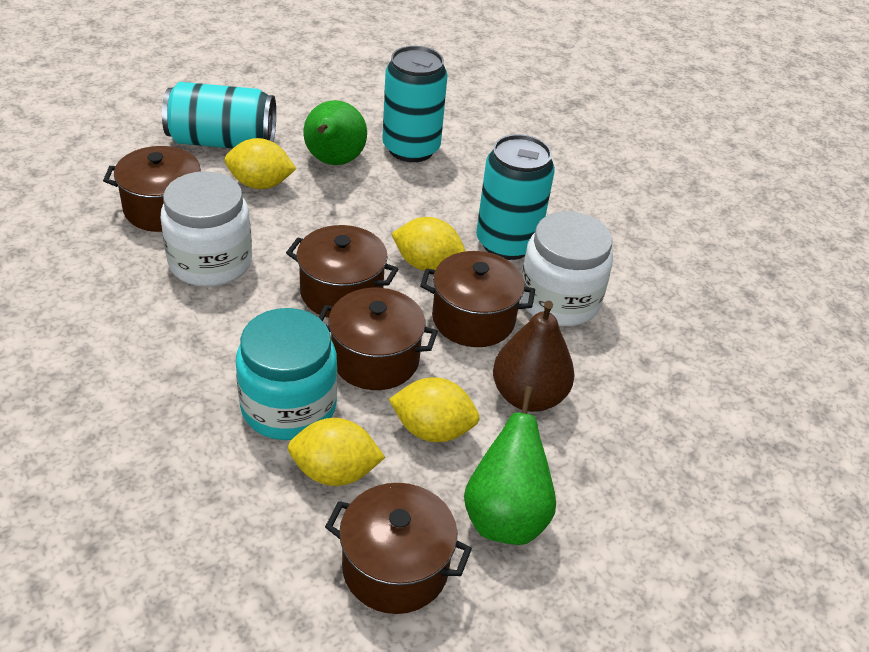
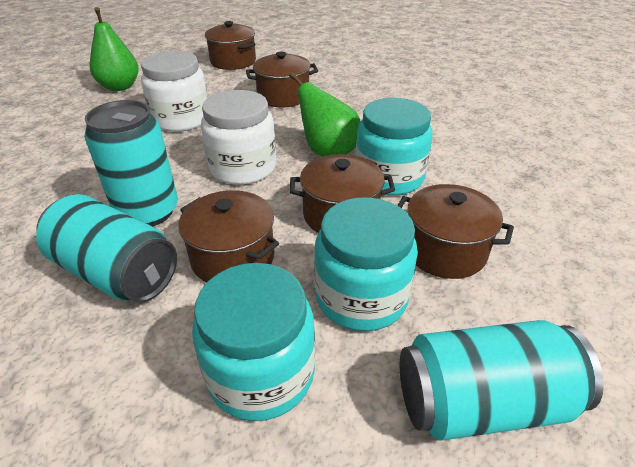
brown pear: [493,301,575,412] = 1 -> none = 0
turquoise jar: [236,308,337,440] = 1 -> [192,263,315,421] [314,197,418,331] [355,98,433,196] = 3
yellow lemon: [225,138,296,189] [288,418,385,486] [389,377,480,442] [391,217,465,271] = 4 -> none = 0

